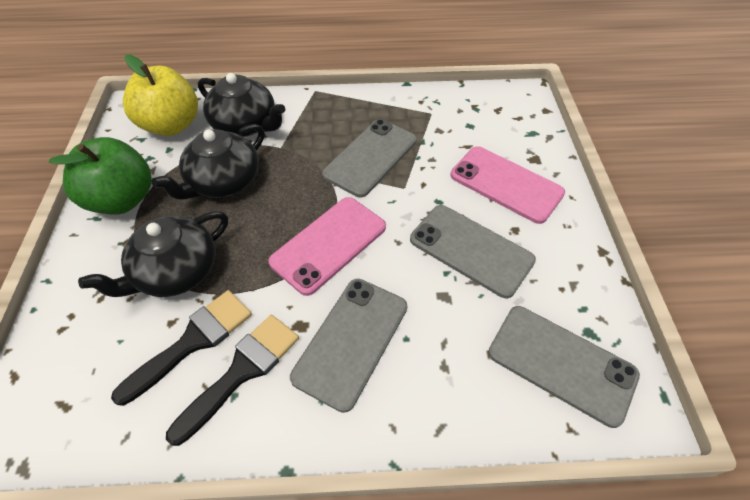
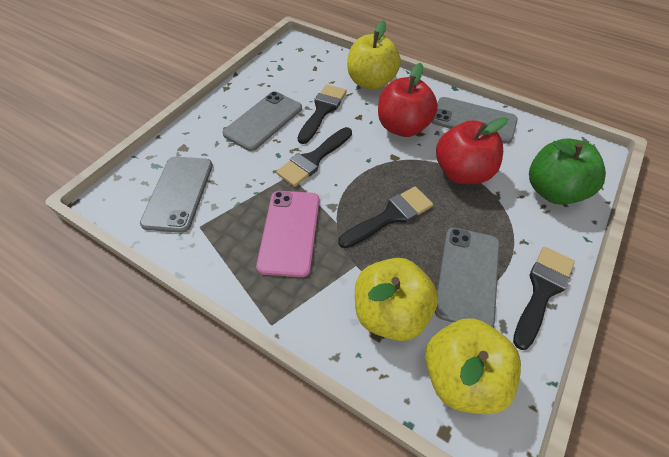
black brush: [111,290,252,406] [166,315,299,446] = 2 -> [276,127,352,187] [298,84,347,144] [338,186,433,248] [513,247,575,350] = 4
black teapot: [78,211,228,297] [152,124,264,200] [198,73,285,137] = 3 -> none = 0
pink phone: [268,197,386,296] [450,146,565,224] = 2 -> [256,191,319,277] = 1
red apple: none = 0 -> [378,63,438,137] [436,117,508,184] = 2
yellow apple: [123,55,198,136] = 1 -> [347,20,401,90] [355,258,438,341] [425,318,521,414] = 3

